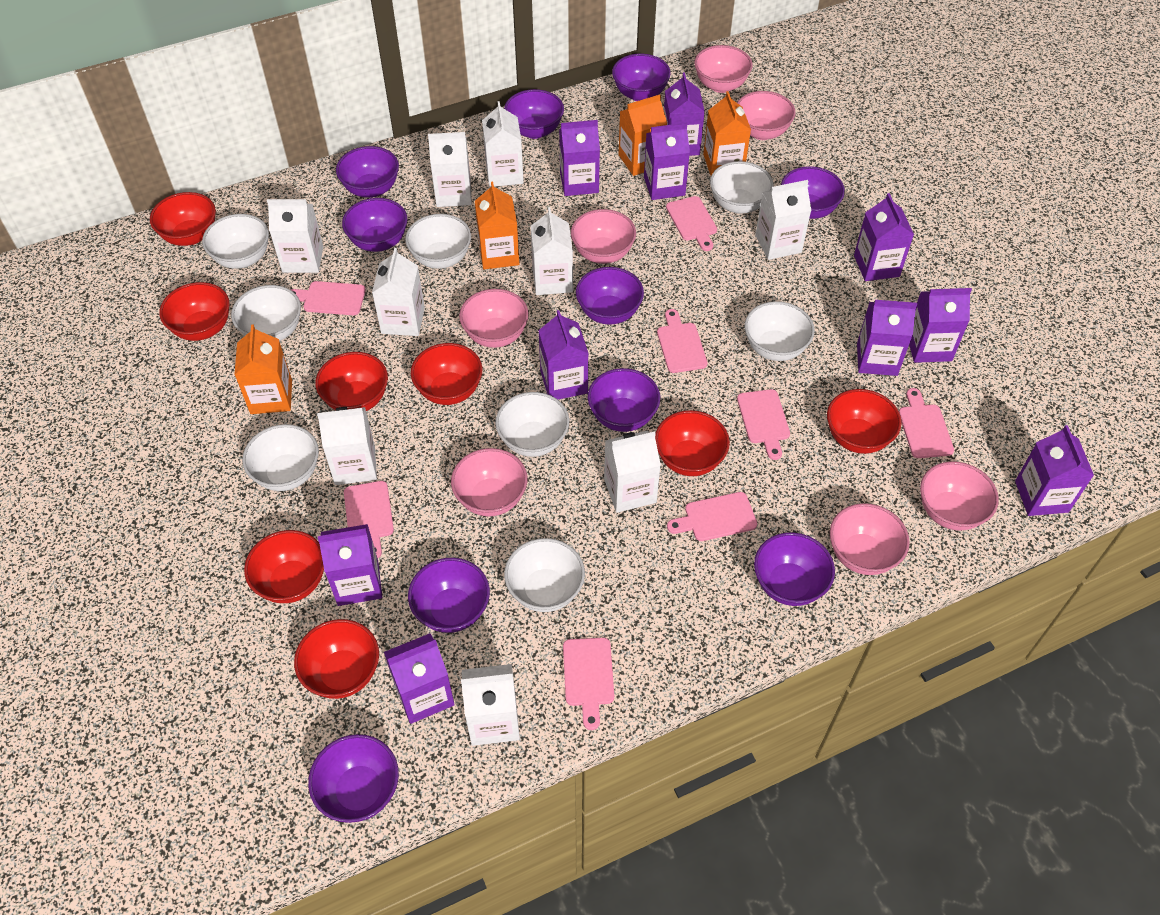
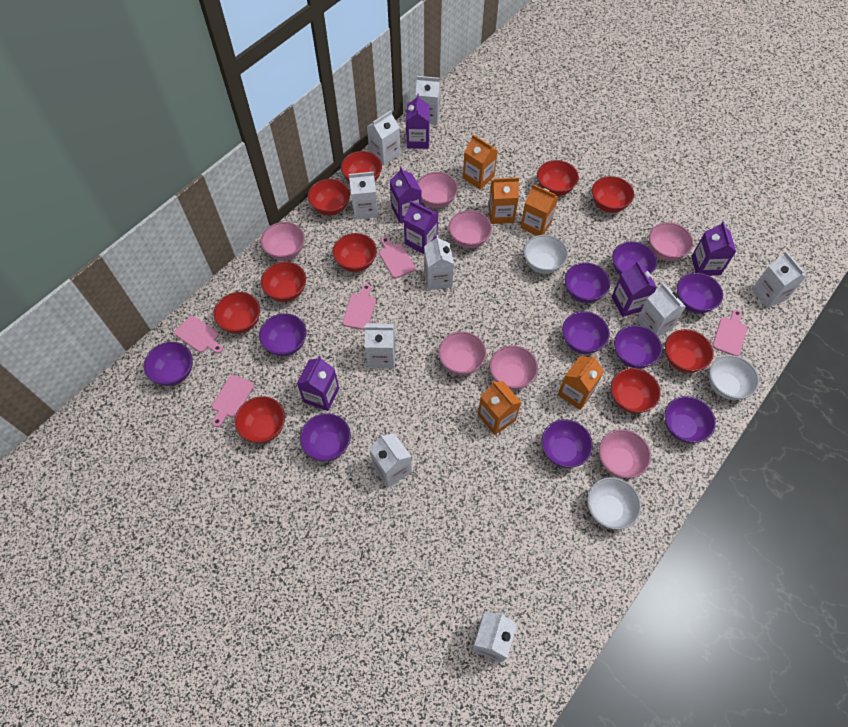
orange carton: [234,324,292,414] [475,182,520,269] [619,95,667,176] [703,91,751,175] = 4 -> [463,135,498,190] [478,381,522,435] [488,177,519,224] [520,184,558,236] [558,355,604,410] = 5
pink cutting board: [291,281,366,315] [344,481,394,558] [563,638,614,730] [657,309,707,373] [666,196,717,251] [667,492,757,541] [737,389,790,460] [899,388,954,458] = 8 -> [174,316,223,353] [212,375,254,427] [343,284,376,330] [379,237,416,278] [713,309,747,356] = 5
purple carton: [318,524,382,606] [384,633,455,724] [538,310,589,400] [559,120,600,196] [644,123,690,200] [664,73,705,156] [854,193,914,281] [857,300,917,376] [909,288,972,363] [1015,425,1094,516] = 10 -> [297,356,339,411] [390,167,422,223] [403,201,438,254] [406,94,430,149] [612,261,657,317] [691,221,736,276] = 6
red bowl: [150,192,216,246] [159,282,230,341] [244,530,324,603] [294,619,379,699] [315,352,388,411] [411,343,482,405] [655,410,730,476] [827,389,901,454] = 8 -> [213,292,260,334] [234,396,285,443] [261,262,306,302] [308,179,350,216] [332,233,377,272] [341,151,382,182] [537,160,579,196] [592,176,634,213] [611,368,661,414] [665,329,714,373] = 10
white bowl: [202,214,269,269] [231,285,301,341] [242,424,319,491] [405,214,471,269] [495,392,569,457] [504,538,585,612] [710,161,773,213] [745,301,815,361] = 8 -> [524,235,568,274] [587,477,641,530] [709,355,759,400] = 3

